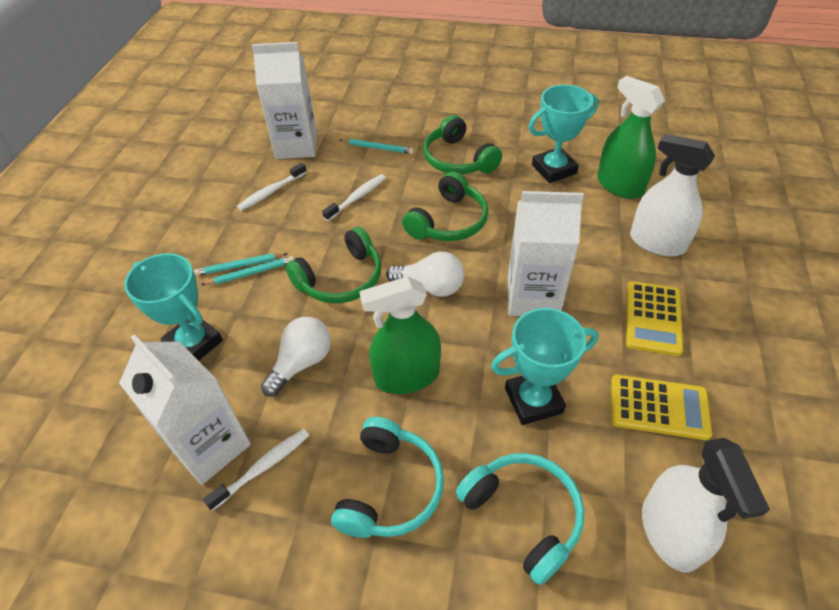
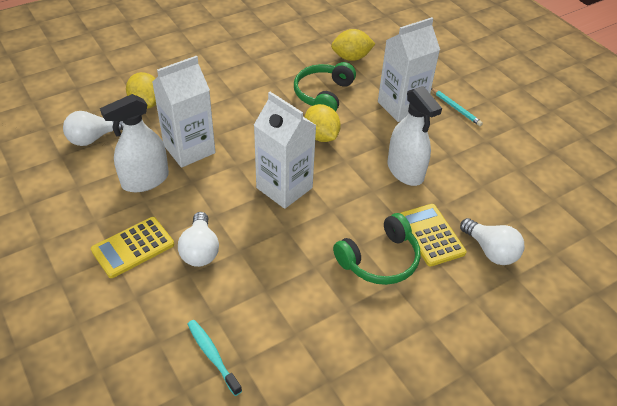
green headphones: [286,227,381,303] [402,172,489,241] [423,115,502,174] = 3 -> [294,62,356,112] [333,213,420,285] = 2
green spray bottle: [359,276,441,394] [597,76,665,199] = 2 -> none = 0
turquoise headphones: [331,417,444,538] [456,453,584,585] = 2 -> none = 0
turquoise pencil: [194,253,287,276] [201,256,294,285] [340,139,414,154] = 3 -> [431,88,483,126] = 1
turquoise toothbrush: none = 0 -> [188,320,242,396] = 1
turquoise trophy: [124,253,223,361] [491,308,599,425] [529,84,599,183] = 3 -> none = 0
white light bulb: [261,317,331,397] [386,252,464,297] = 2 -> [63,111,123,146] [178,212,219,267] [460,218,524,265] = 3
white toothbrush: [203,429,309,511] [237,163,307,211] [322,174,386,221] = 3 -> none = 0
yellow lemon: none = 0 -> [126,72,156,109] [304,104,341,142] [331,29,375,61] = 3

